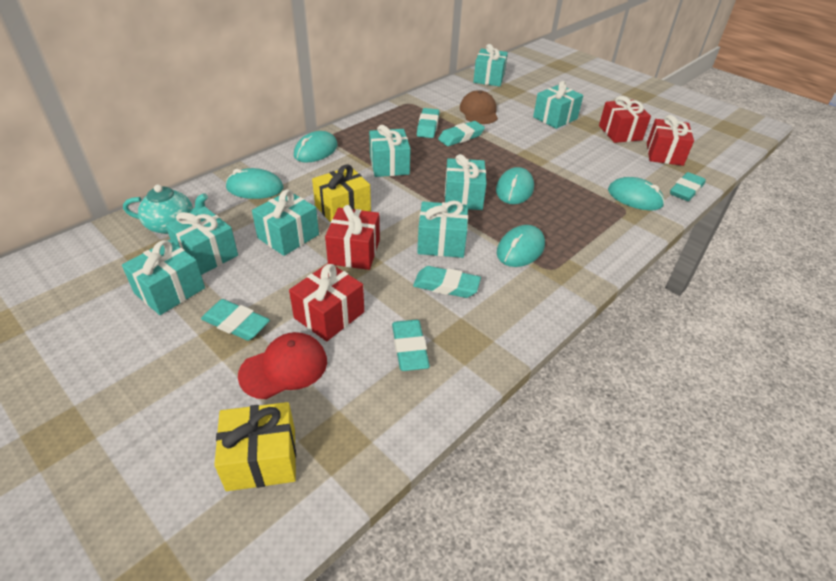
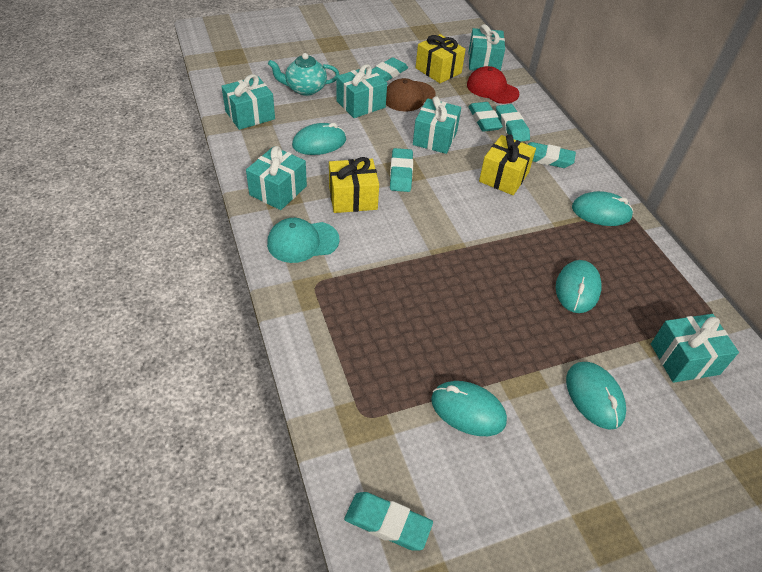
red gift: [289,263,364,341] [325,205,380,270] [599,96,651,143] [647,115,694,166] = 4 -> none = 0
turquoise cap: none = 0 -> [267,218,339,263] = 1
turquoise gift: [122,240,205,315] [165,206,238,275] [252,189,319,256] [369,125,411,177] [417,201,468,258] [445,154,487,210] [473,44,508,86] [533,81,583,129] = 8 -> [221,74,275,130] [246,146,307,210] [336,64,387,118] [413,96,461,154] [468,24,505,71] [651,314,739,383] = 6
yellow gift: [214,402,296,491] [312,164,371,223] = 2 -> [329,157,379,213] [416,34,466,83] [479,134,536,195] = 3

